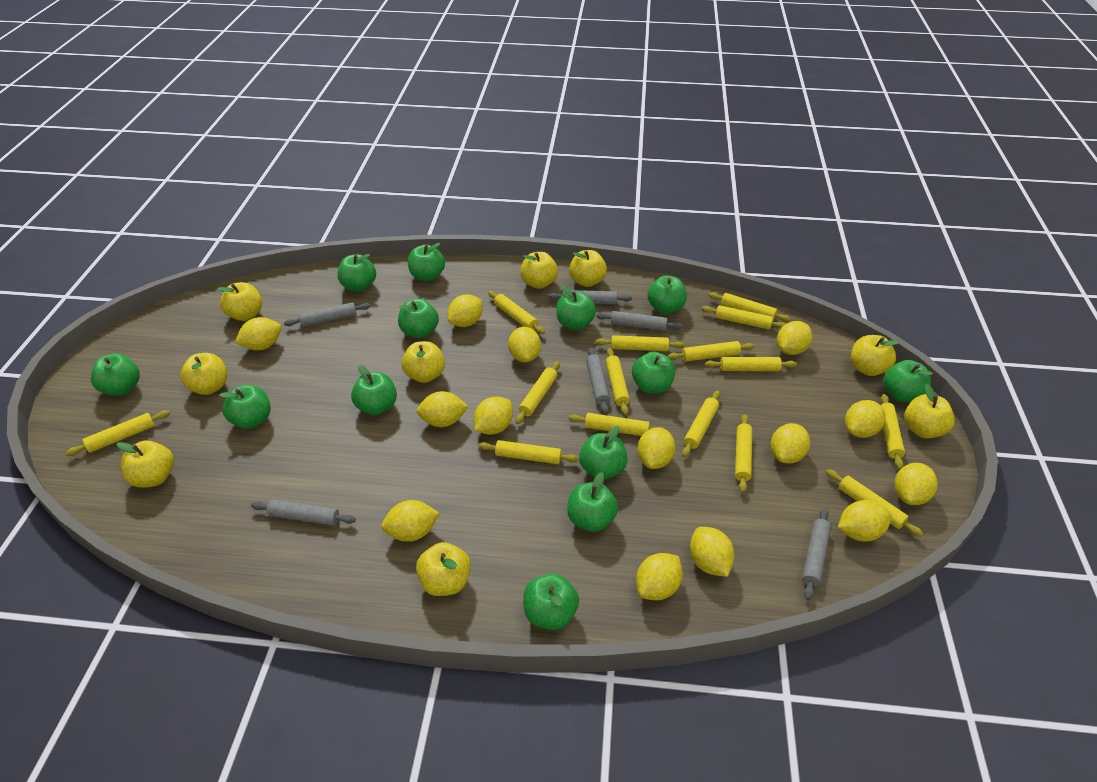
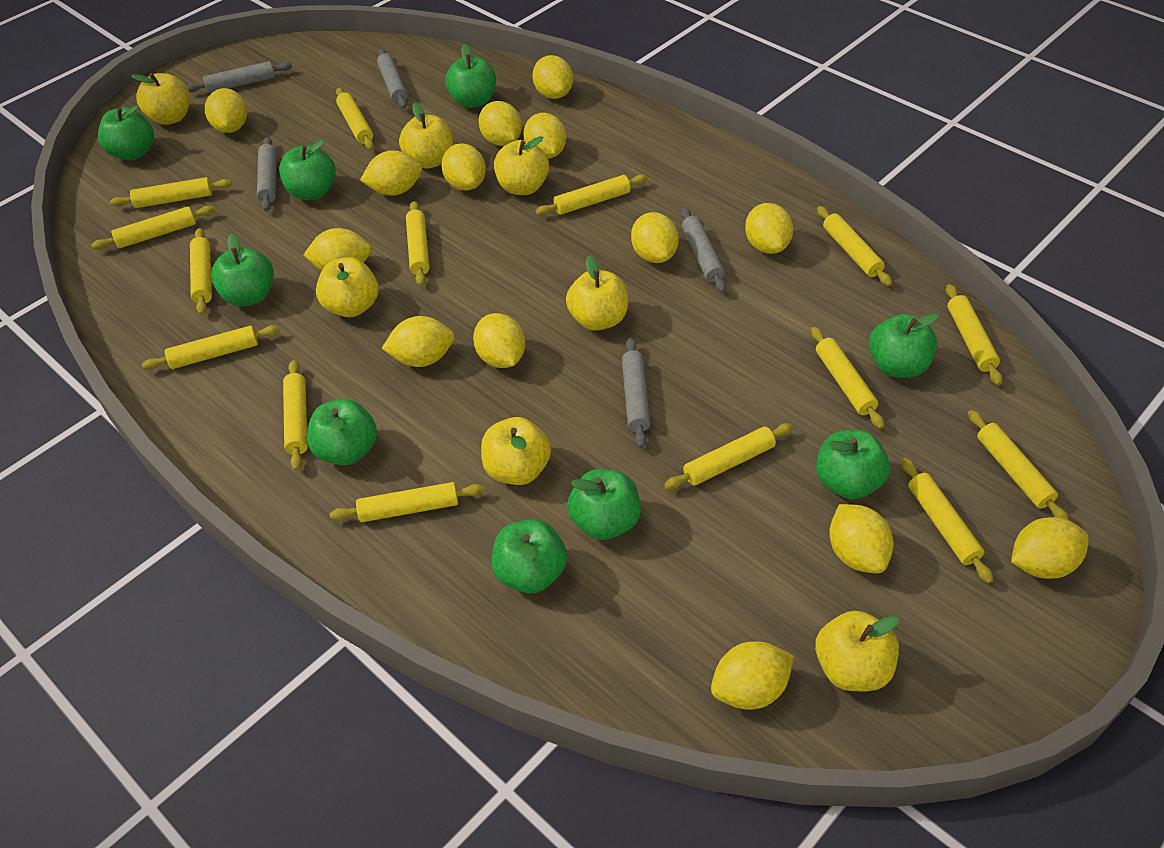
green apple: [91,353,140,396] [219,385,271,429] [338,254,376,292] [351,365,397,415] [398,299,439,338] [408,243,445,281] [523,573,579,630] [556,286,596,330] [567,472,618,532] [579,426,628,480] [632,352,675,394] [648,276,687,314] [884,360,933,402] = 13 -> [98,105,154,160] [211,233,274,306] [279,140,336,200] [307,399,377,465] [445,44,496,108] [491,519,567,593] [567,469,641,540] [816,430,890,500] [869,313,939,378] = 9
grey rolling pin: [251,500,356,526] [284,302,371,327] [548,290,632,304] [586,347,610,414] [596,311,683,331] [802,508,831,600] = 6 -> [187,61,292,93] [257,137,277,212] [377,49,408,109] [622,337,651,448] [681,207,726,293] = 5
yellow apple: [117,440,174,488] [180,353,227,395] [217,282,262,321] [401,341,445,383] [416,542,471,596] [520,252,558,289] [569,250,607,287] [851,335,900,376] [904,384,955,439] = 9 -> [131,73,190,125] [316,257,378,317] [399,102,453,169] [481,417,551,485] [494,136,549,195] [566,255,628,331] [815,611,899,691] = 7

